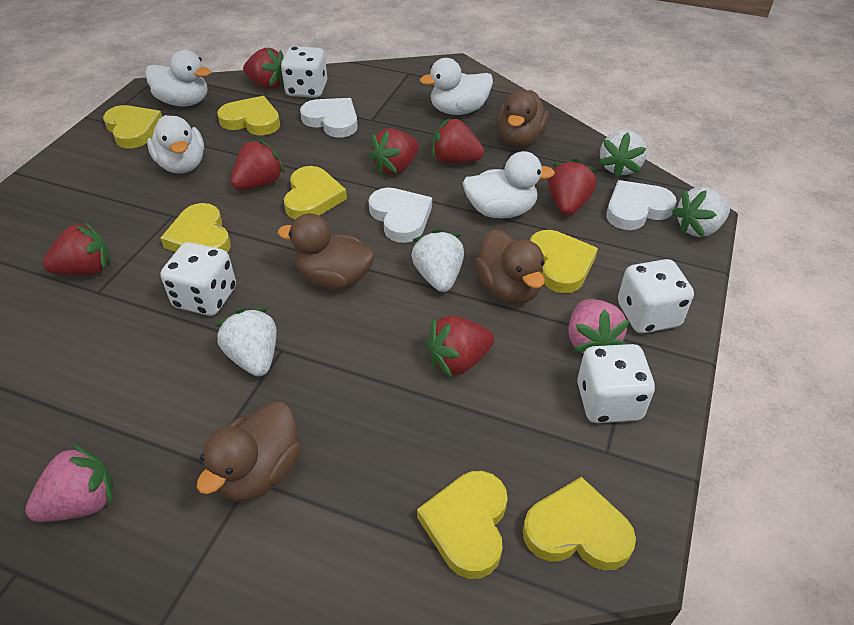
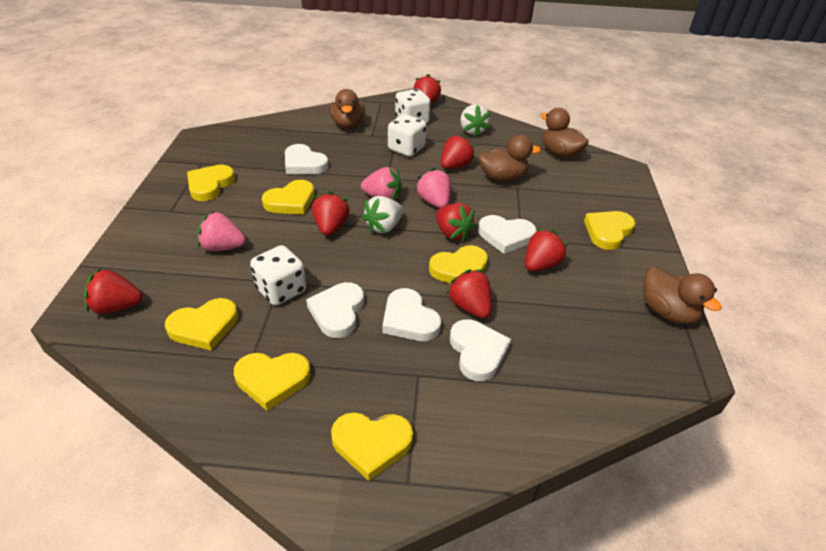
pink strawberry: [25,443,113,522] [568,299,630,353] = 2 -> [197,211,246,251] [361,167,401,200] [415,168,451,208] = 3
white dice: [161,242,236,316] [281,46,327,98] [577,344,655,423] [618,259,694,333] = 4 -> [250,245,306,305] [388,114,427,157] [395,89,431,123] = 3
white duck: [145,50,211,106] [147,115,204,174] [420,58,493,115] [463,151,555,219] = 4 -> none = 0
white heart: [300,98,358,138] [368,188,432,243] [606,180,677,230] = 3 -> [285,144,329,174] [306,282,364,338] [382,288,441,341] [450,319,511,381] [478,215,537,254] = 5
white strawberry: [215,308,277,376] [411,229,464,292] [599,130,647,179] [672,187,730,237] = 4 -> [362,196,403,233] [460,104,491,137] = 2

